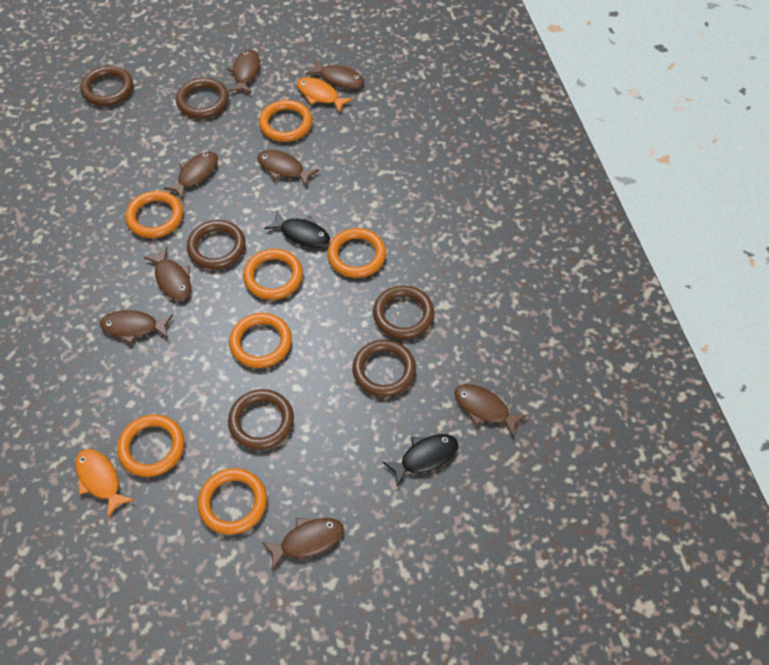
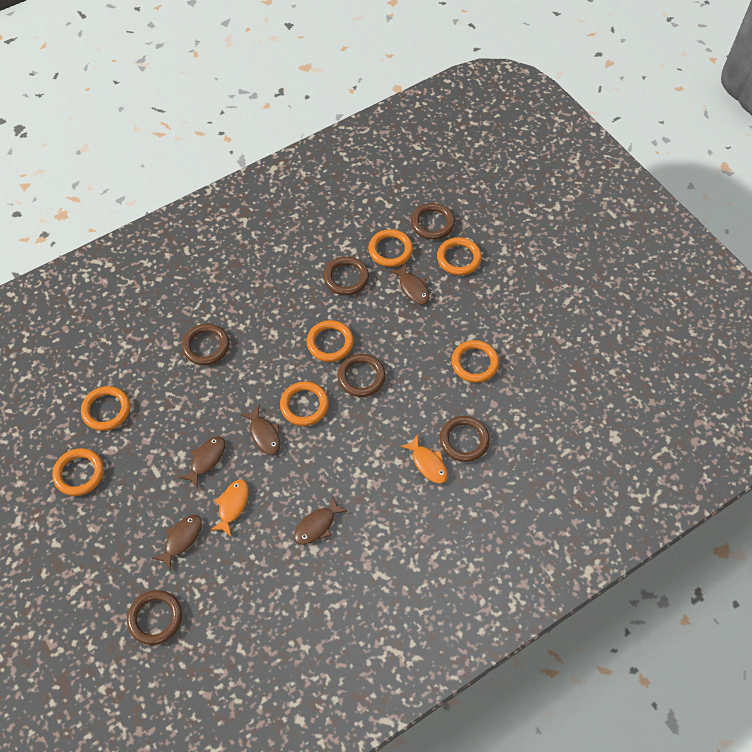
black fish: [264,211,330,247] [383,434,458,487] = 2 -> none = 0
brown fish: [100,310,173,344] [144,246,191,300] [164,152,218,200] [227,49,260,93] [257,150,319,186] [262,518,344,570] [306,59,364,89] [454,384,527,437] = 8 -> [152,515,202,570] [179,436,225,488] [240,405,280,455] [294,495,348,545] [389,264,430,305] = 5

